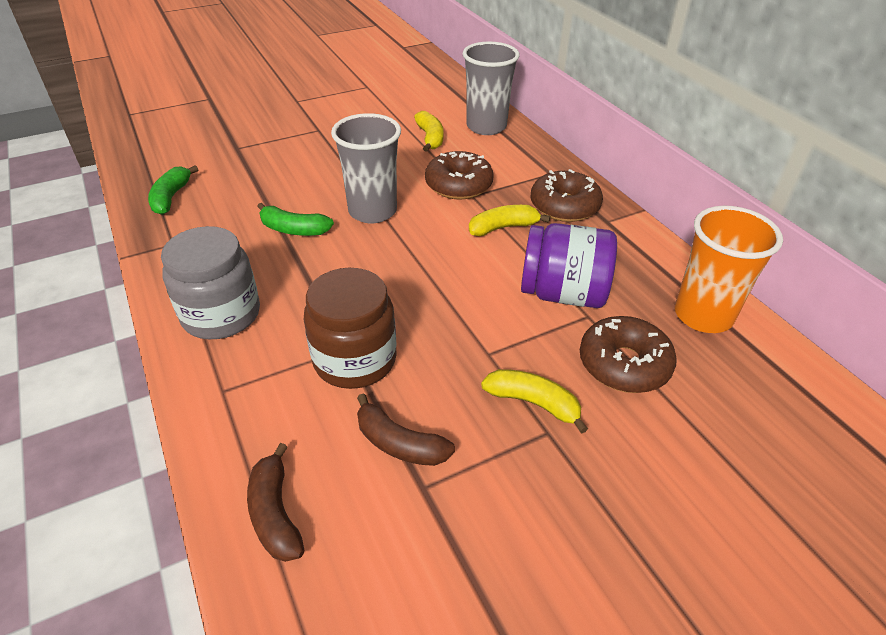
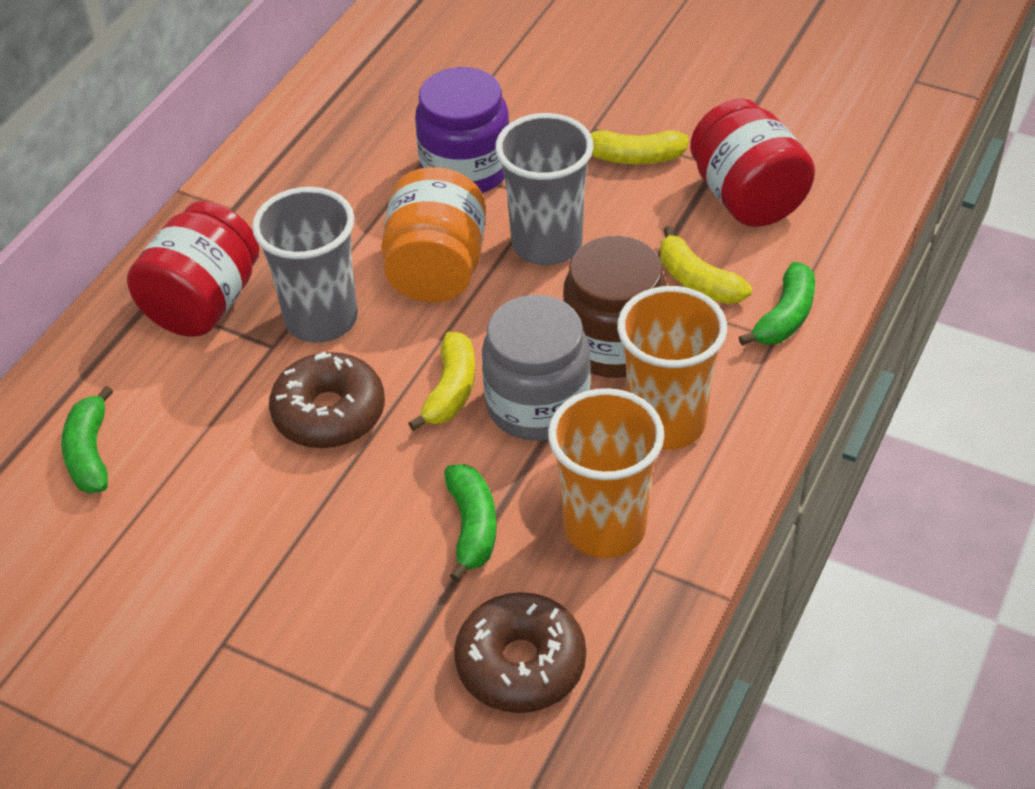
brown banana: [247,443,304,562] [357,393,455,466] = 2 -> none = 0
brown donut: [425,151,494,200] [531,169,603,222] [580,316,677,393] = 3 -> [269,352,385,449] [454,592,586,713] = 2
green banana: [148,165,198,215] [257,203,334,236] = 2 -> [61,386,113,493] [444,464,497,582] [739,262,815,346] = 3
orange cup: [675,206,783,333] = 1 -> [548,388,664,558] [617,286,727,450] = 2
orange jar: none = 0 -> [381,167,486,302] = 1
red jar: none = 0 -> [127,201,259,337] [690,98,815,227] = 2

